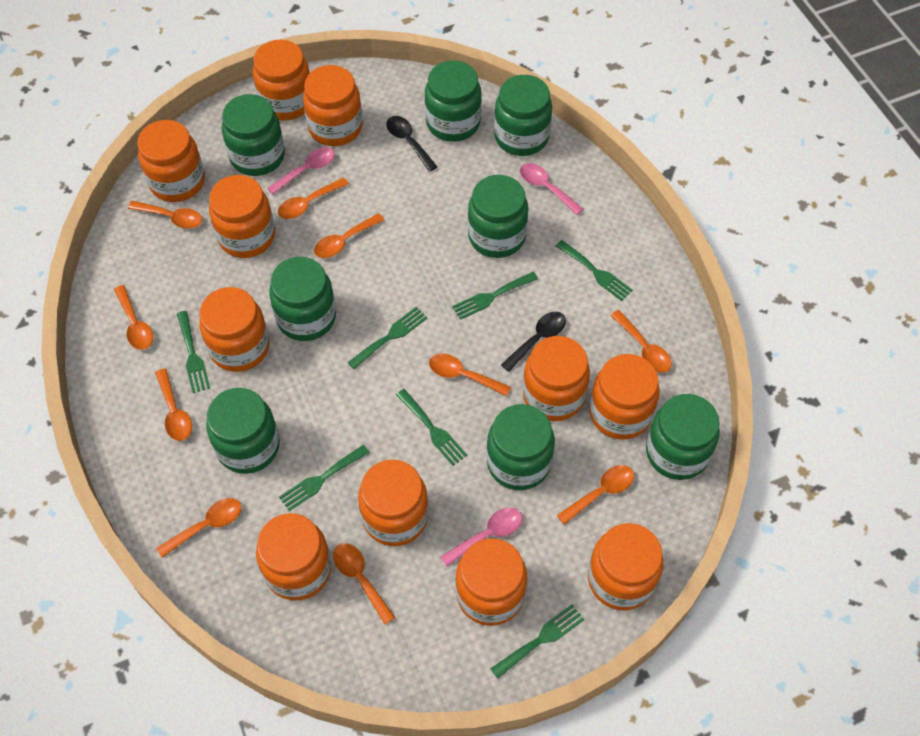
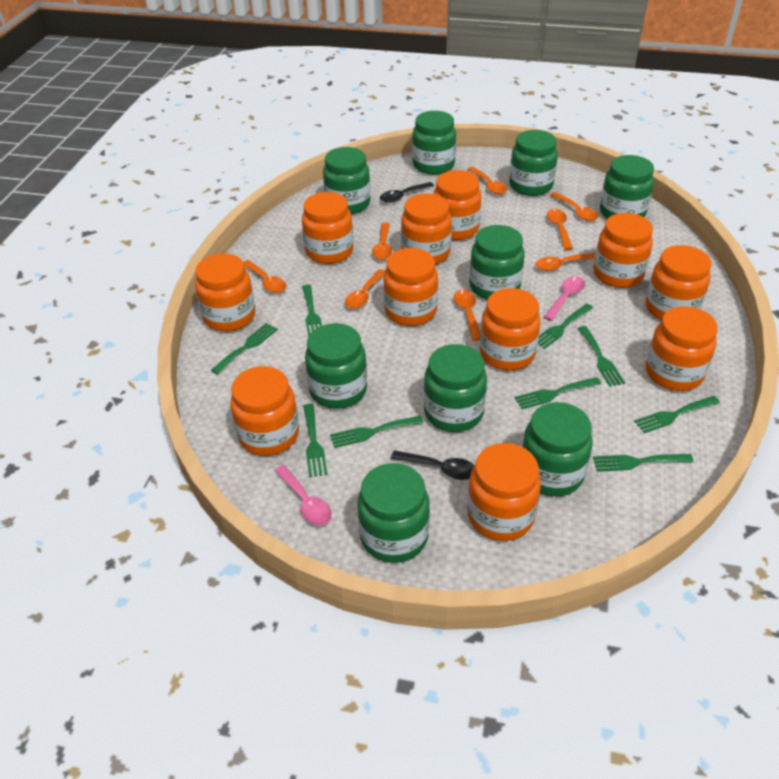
green fork: [177,311,210,393] [279,445,370,511] [348,307,428,370] [396,389,467,466] [452,272,538,320] [491,605,584,679] [556,240,633,301] = 7 -> [211,323,278,374] [302,285,322,337] [303,404,327,477] [330,416,423,448] [515,377,602,409] [538,304,593,349] [578,326,625,387] [593,454,694,472] [634,396,720,433] = 9
green jar: [206,388,280,474] [222,94,285,176] [269,257,336,341] [425,60,482,142] [468,175,528,258] [486,404,555,490] [494,75,552,156] [646,394,720,480] = 8 -> [305,323,367,409] [323,147,370,214] [357,463,430,563] [412,111,456,175] [424,344,487,432] [469,225,525,300] [509,130,558,196] [522,402,593,496] [600,155,654,219] = 9
orange spoon: [114,285,153,350] [128,201,202,229] [155,368,192,441] [156,498,242,558] [278,177,349,219] [314,213,384,258] [333,543,395,624] [429,354,511,396] [557,465,634,525] [610,310,672,373] = 10 -> [244,260,286,293] [345,269,385,309] [372,223,392,260] [454,290,480,341] [468,167,507,194] [535,253,596,271] [547,209,573,250] [550,192,598,221] = 8
pink spoon: [267,147,335,195] [440,508,522,567] [520,163,583,215] = 3 -> [275,465,332,526] [544,276,585,321] = 2

